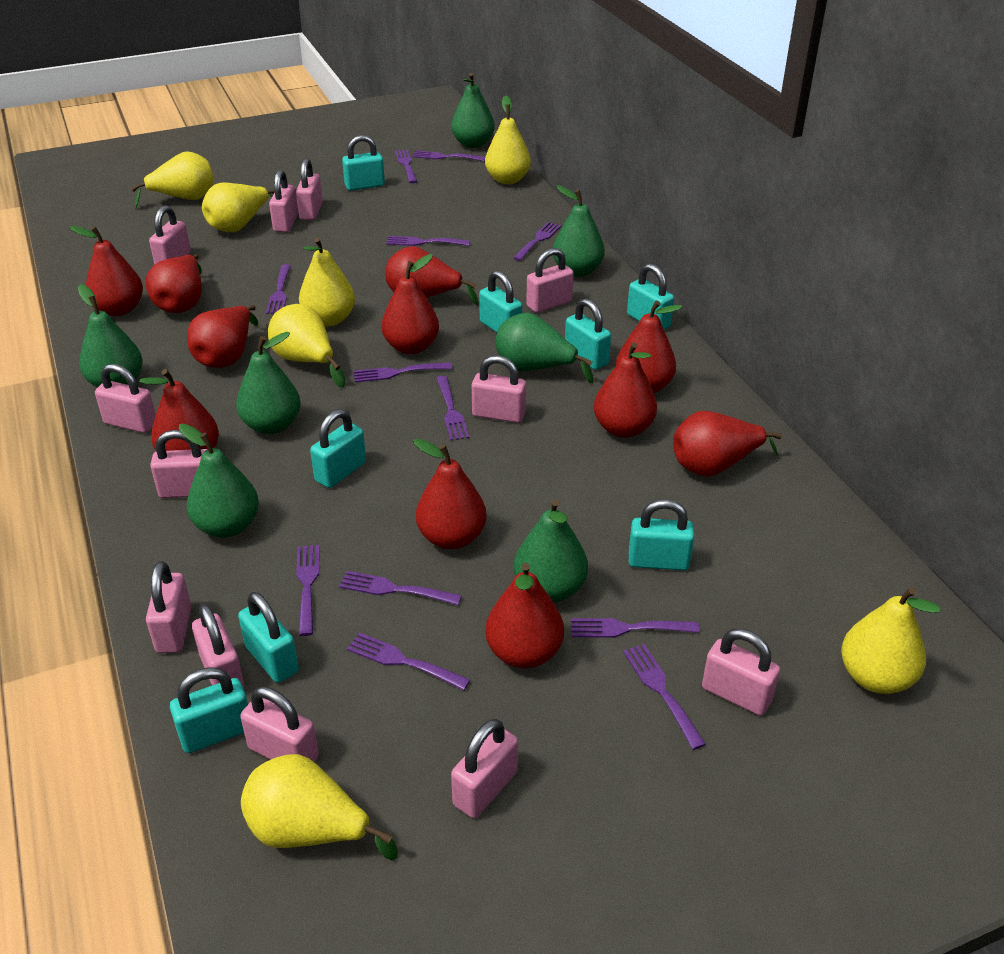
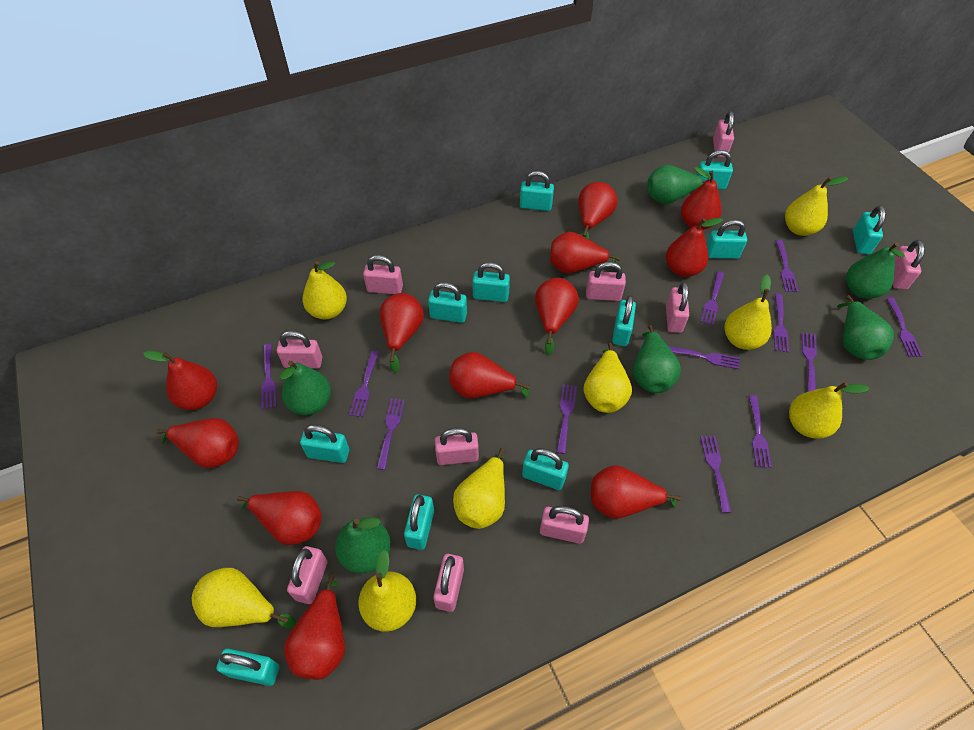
green pear: [78,284,143,388] [179,424,259,538] [236,332,300,434] [451,73,495,148] [495,313,593,383] [514,499,588,602] [553,185,605,277] = 7 -> [280,361,331,415] [335,517,391,573] [633,325,681,393] [647,165,705,204] [837,295,894,360] [846,242,905,299] = 6
pink padlock: [95,364,156,433] [146,561,192,653] [149,205,191,264] [150,430,207,498] [192,604,244,689] [240,687,319,762] [269,169,298,232] [296,158,323,220] [451,719,518,818] [472,355,526,423] [526,248,574,313] [702,629,780,716] = 12 -> [277,331,322,369] [287,546,328,604] [363,255,403,294] [433,554,464,612] [435,428,479,465] [540,506,589,544] [586,262,626,301] [666,282,689,333] [713,111,734,157] [893,240,925,290] = 10
red pear: [69,226,143,316] [139,369,219,451] [146,254,202,313] [187,305,258,368] [381,254,439,354] [385,246,479,305] [413,439,487,549] [485,563,564,668] [594,342,657,438] [616,300,682,393] [673,411,782,477] = 11 -> [143,351,217,410] [157,418,239,468] [237,491,322,545] [284,575,345,680] [379,293,424,373] [449,352,530,399] [535,278,579,355] [550,232,621,274] [579,182,617,239] [591,465,681,519] [666,218,723,277] [681,167,721,230] = 12
turquoise padlock: [170,667,248,753] [238,592,299,683] [310,409,366,488] [342,135,385,191] [479,270,522,333] [565,298,611,370] [627,263,674,330] [629,499,694,570] = 8 -> [216,648,280,686] [300,425,349,463] [404,494,434,550] [428,282,467,323] [472,262,510,302] [520,171,554,211] [522,448,569,490] [612,295,636,346] [696,150,733,190] [707,220,747,259] [853,205,886,254] = 11
yellow pear: [131,151,214,209] [202,183,275,232] [241,754,398,861] [268,304,345,388] [299,238,355,326] [485,96,531,184] [841,587,941,694] = 7 -> [192,568,296,628] [303,261,347,319] [358,550,416,632] [453,448,505,529] [584,343,632,413] [725,275,772,350] [785,177,848,236] [789,382,870,439] = 8

